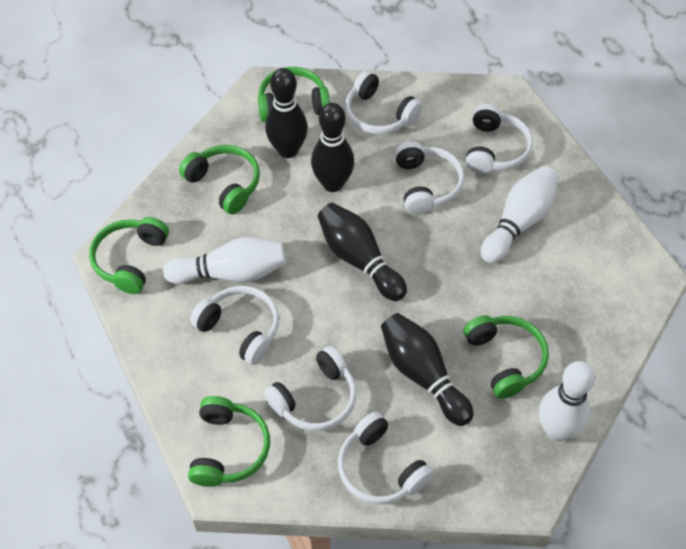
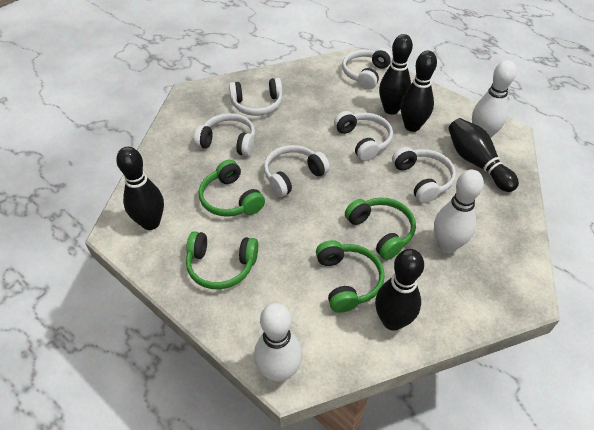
black bowling pin: [265,68,308,158] [311,103,354,192] [318,203,407,301] [381,313,474,426] = 4 -> [116,147,164,230] [375,249,424,331] [379,34,413,115] [400,51,437,132] [448,118,519,192] = 5
green headphones: [89,217,169,294] [179,145,260,214] [188,396,270,487] [258,67,330,122] [463,315,549,399] = 5 -> [186,231,258,289] [199,160,265,217] [316,240,385,313] [345,197,416,260] = 4

